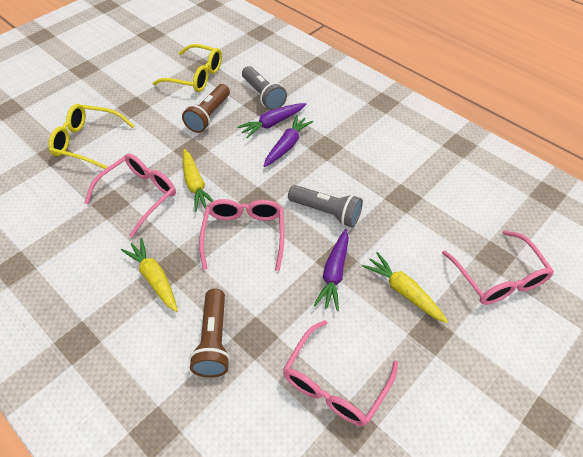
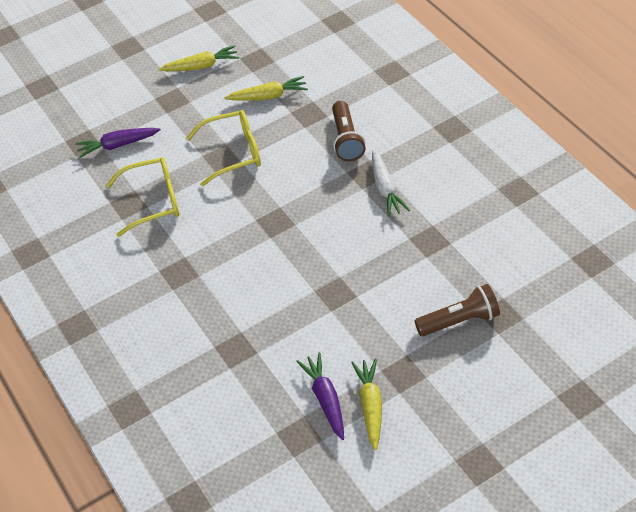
grey flashlight: [242,66,287,110] [288,185,363,228] = 2 -> none = 0
pink glasses: [84,153,176,237] [199,199,284,271] [283,320,398,426] [442,231,554,305] = 4 -> none = 0
purple carrot: [237,103,306,138] [264,115,313,167] [314,229,349,311] = 3 -> [75,128,161,158] [296,353,344,440] = 2
white carrot: none = 0 -> [372,150,410,216] = 1

